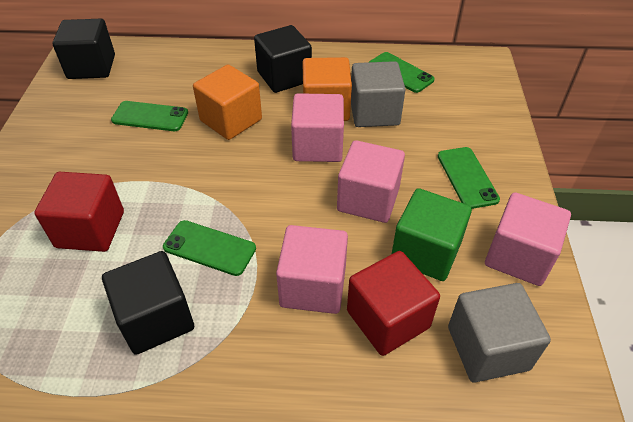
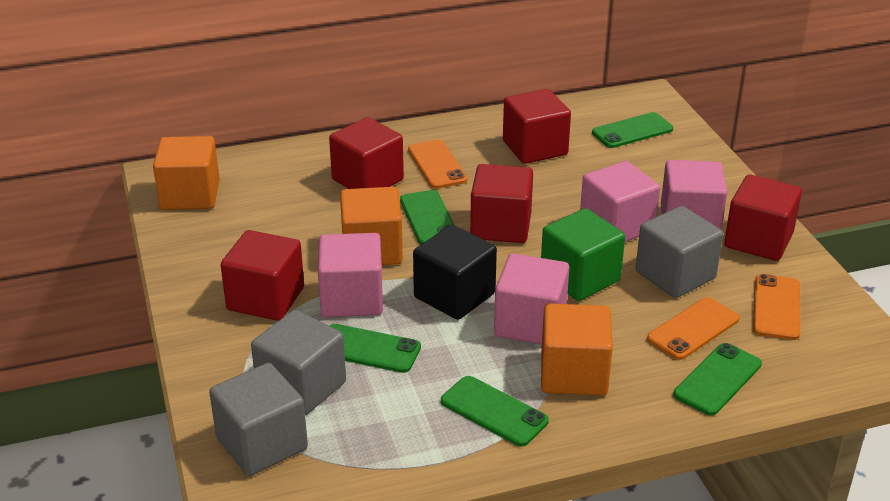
black cube: [52,19,115,79] [102,251,194,355] [254,25,312,93] = 3 -> [413,225,497,320] = 1
green phone: [111,101,188,131] [163,220,256,276] [369,52,435,93] [438,147,500,209] = 4 -> [329,324,421,373] [400,190,454,244] [441,376,549,446] [592,112,673,148] [673,343,762,416] = 5
grey cube: [351,61,406,127] [448,283,551,382] = 2 -> [209,363,308,476] [251,310,346,415] [636,206,723,298] = 3
orange cube: [193,65,262,140] [302,57,352,121] = 2 -> [153,136,220,210] [340,187,403,265] [541,303,613,396] = 3
orange phone: none = 0 -> [408,139,467,189] [647,297,740,360] [753,274,800,340] = 3
red cube: [34,172,124,252] [347,251,440,356] = 2 -> [221,230,304,321] [329,117,404,189] [470,164,533,243] [503,89,571,164] [724,174,802,261] = 5

